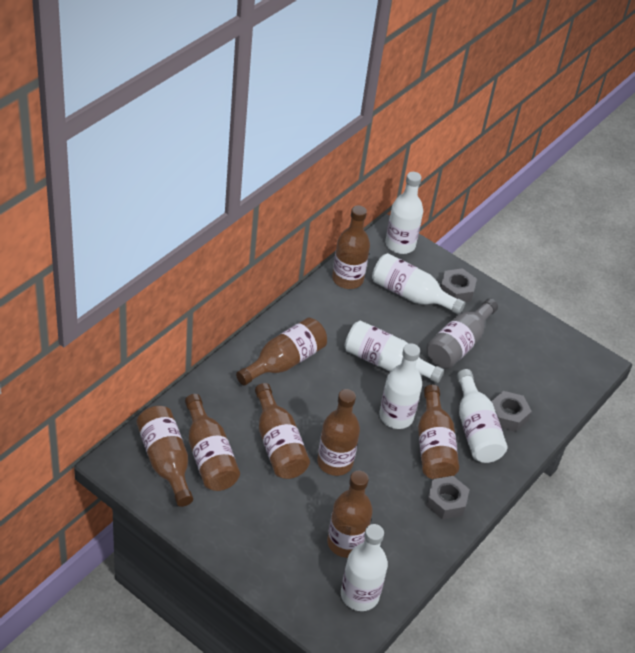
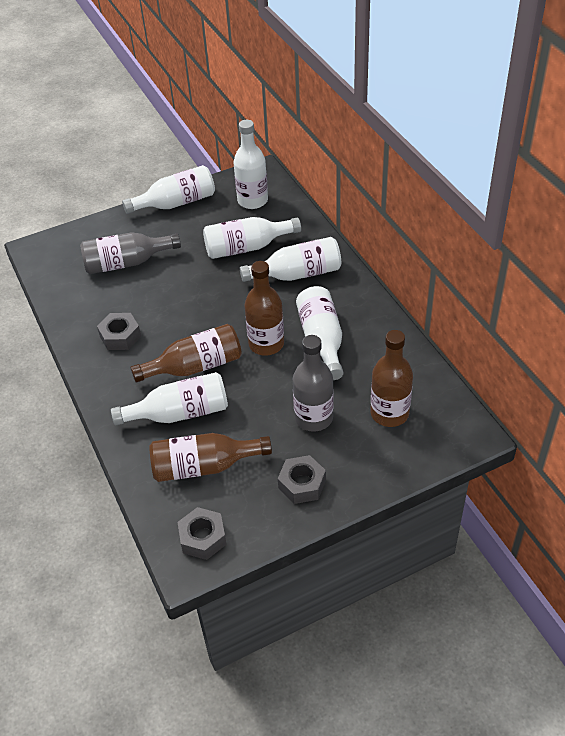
brown bottle: [136,406,193,507] [185,394,240,491] [236,317,327,386] [255,383,310,479] [317,389,360,476] [327,471,373,558] [332,205,370,289] [418,385,459,480] = 8 -> [130,324,242,382] [149,433,272,482] [244,261,284,356] [371,330,413,427] = 4
grey bottle: [426,298,498,369] = 1 -> [80,232,181,274] [293,335,334,432] = 2

